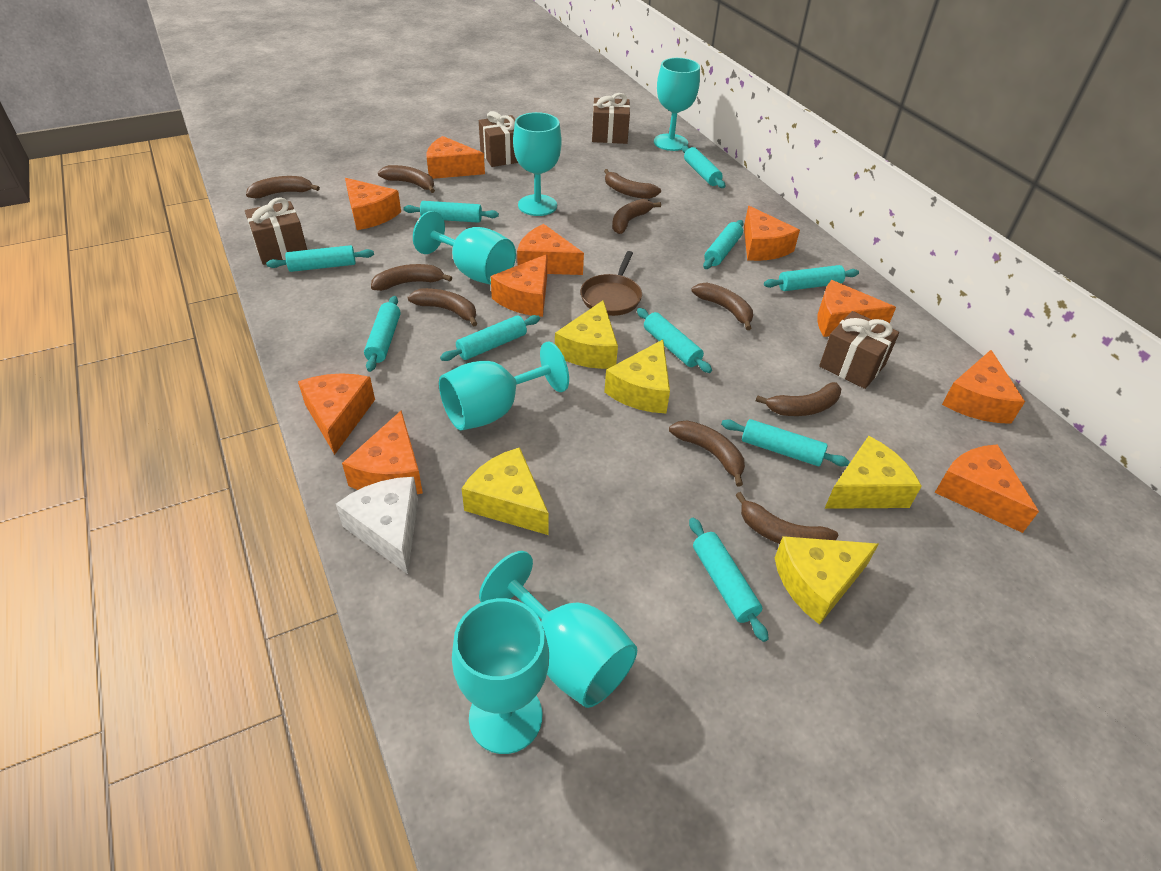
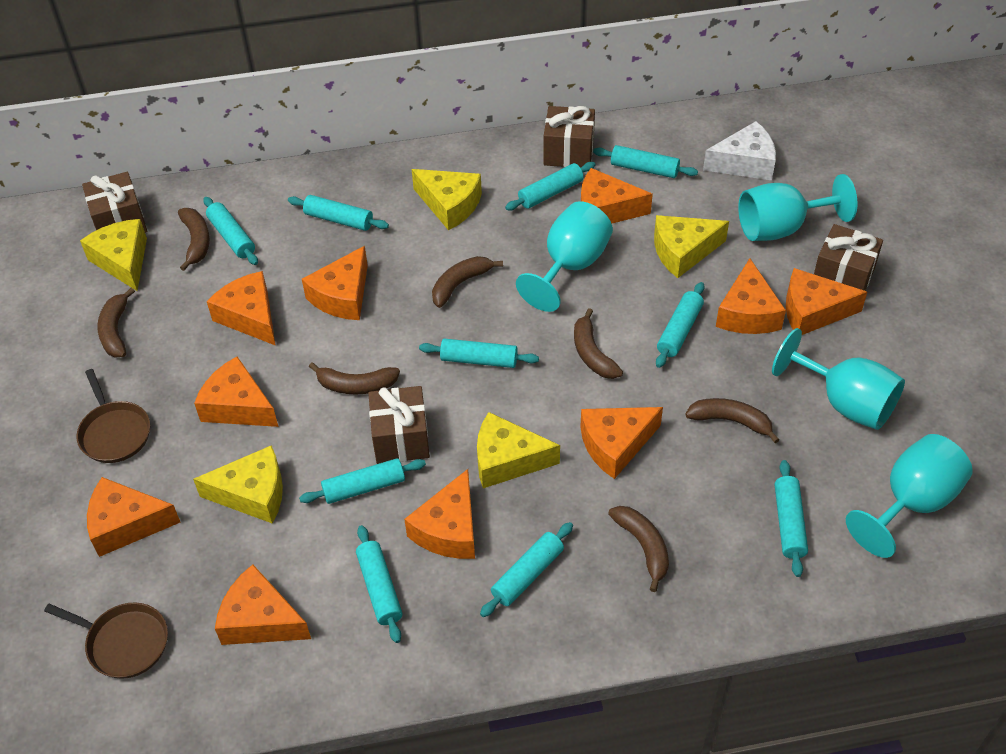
brown banana: [246,176,320,198] [371,264,452,291] [378,165,435,193] [408,288,478,327] [604,169,661,199] [612,199,661,234] [669,420,745,486] [691,282,753,330] [735,492,838,544] [756,382,841,416] = 10 -> [97,288,135,358] [178,208,210,271] [309,362,400,394] [432,256,503,308] [574,308,623,379] [608,506,669,592] [685,398,780,443] = 7
brown pan: [580,251,642,316] = 1 -> [44,602,168,679] [77,369,150,463] = 2
turquoise goblet: [413,211,516,285] [439,342,569,430] [452,598,549,754] [479,551,637,708] [513,112,562,216] [654,58,700,151] = 6 -> [516,201,613,312] [738,174,857,241] [772,328,905,430] [846,434,973,558] = 4

